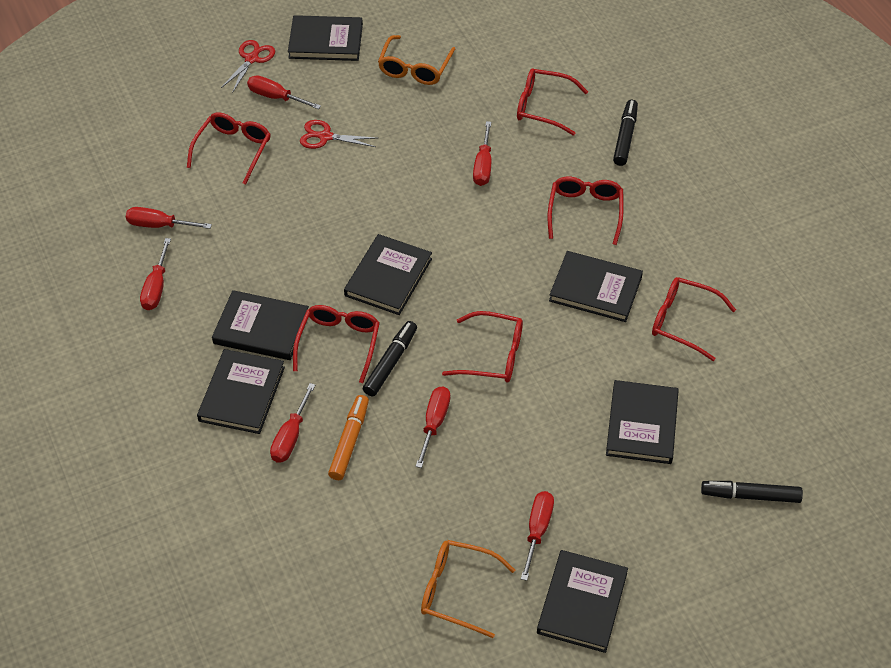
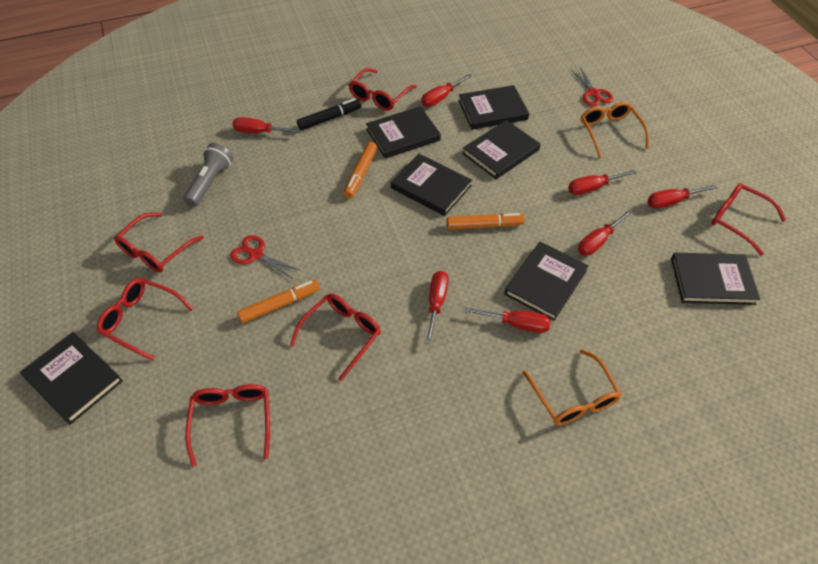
black marker: [363,321,417,396] [613,100,638,166] [701,481,803,503] = 3 -> [297,98,361,130] = 1
grey flashlight: none = 0 -> [183,143,233,207] = 1
orange marker: [328,395,369,480] = 1 -> [237,280,320,323] [343,142,377,198] [447,213,525,230] = 3

